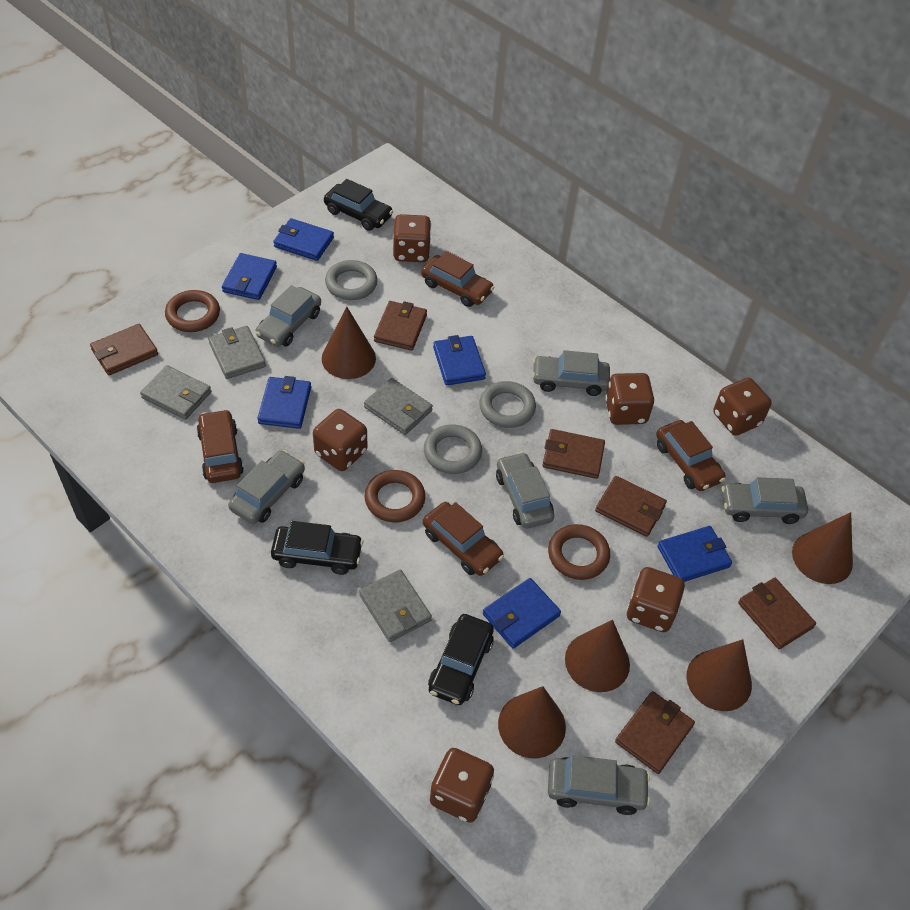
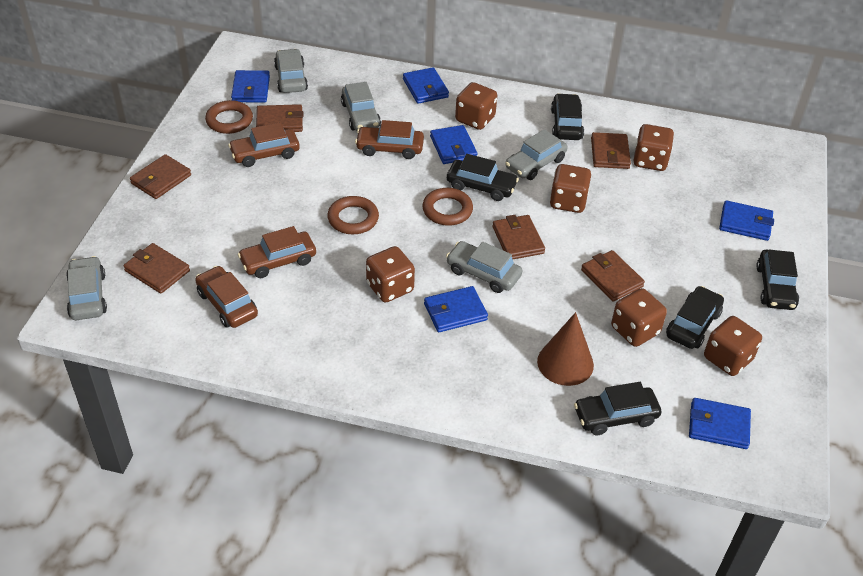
black car: [271,521,363,575] [324,179,393,231] [428,614,494,705] = 3 -> [447,154,519,201] [551,93,584,140] [574,382,662,435] [666,286,724,349] [756,250,799,310] = 5
brown cone: [322,306,376,379] [498,686,566,758] [565,620,630,692] [686,639,752,711] [792,512,853,584] = 5 -> [537,312,594,386] = 1
grey car: [228,450,305,524] [255,285,321,347] [496,452,554,528] [532,350,610,396] [548,755,650,815] [722,477,808,524] = 6 -> [66,256,107,320] [274,49,308,93] [341,82,381,131] [446,241,523,293] [505,129,568,180] = 5
grey ring: [325,260,378,300] [424,424,482,474] [479,381,536,428] = 3 -> none = 0
grey wallet: [140,365,211,420] [208,326,266,379] [359,569,432,642] [364,378,433,435] = 4 -> none = 0

